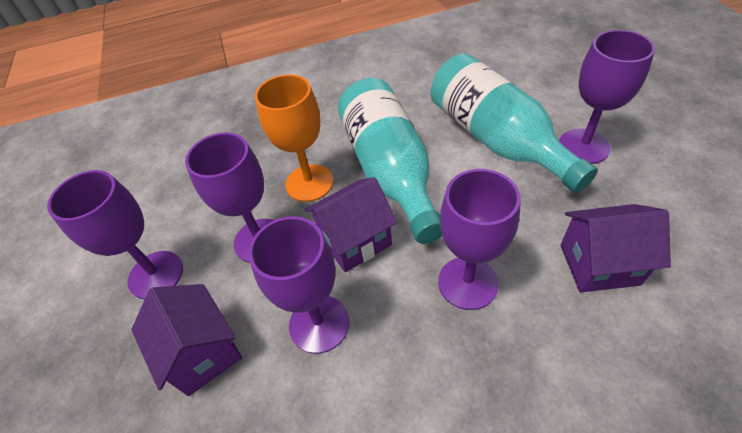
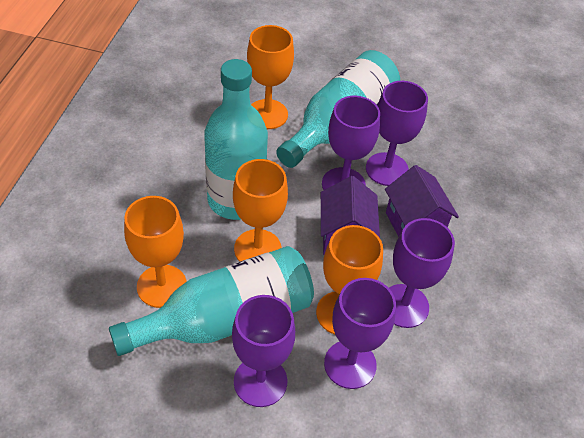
orange goblet: [255,74,333,202] = 1 -> [124,196,187,308] [233,159,288,262] [247,25,294,129] [316,225,383,334] = 4
purple house: [131,284,242,396] [305,177,397,272] [560,204,671,292] = 3 -> [321,176,380,255] [385,165,459,237] = 2
turquoise bottle: [338,78,442,244] [431,54,598,193] = 2 -> [109,246,314,356] [204,59,268,220] [276,50,400,168] = 3

